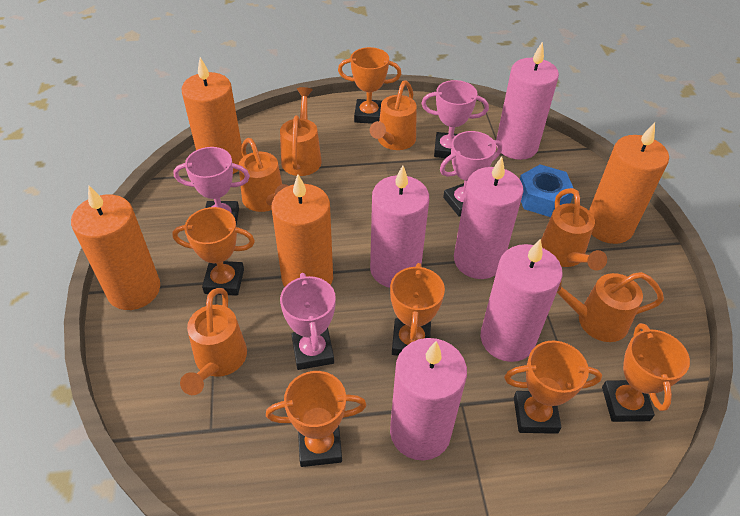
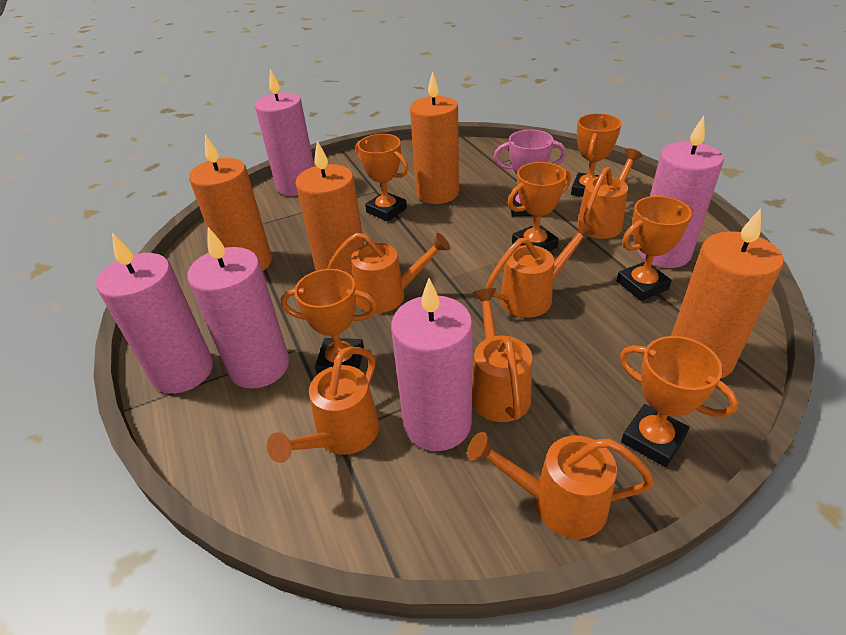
blue nut: [520,164,573,217] = 1 -> none = 0
pink trophy: [173,147,250,225] [280,273,336,370] [421,80,489,158] [440,131,502,217] = 4 -> [494,130,566,216] = 1

